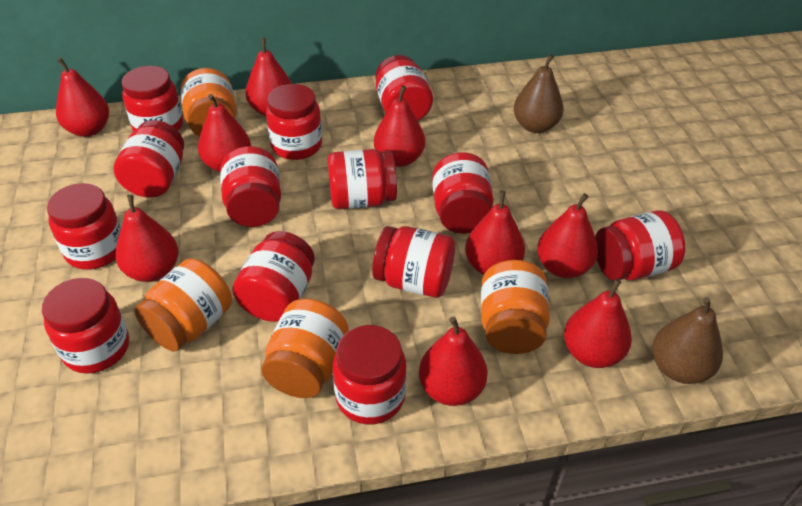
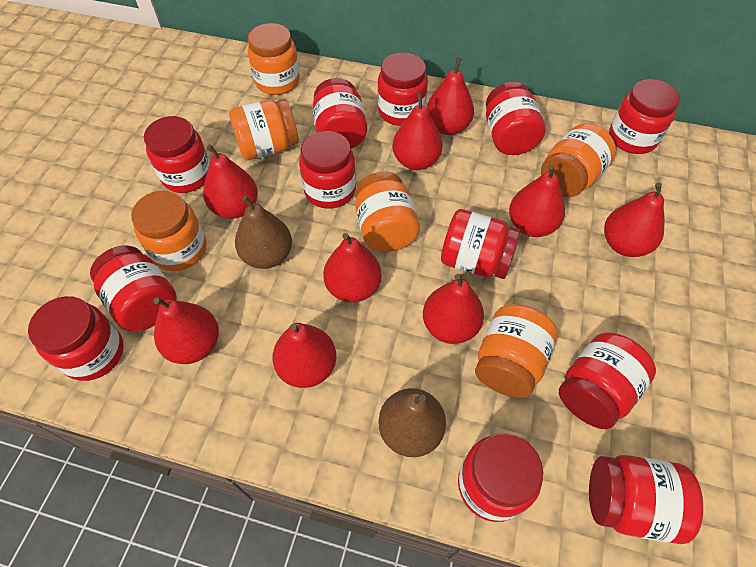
orange jar: [134,258,232,351] [180,68,237,137] [261,299,349,398] [481,260,550,354] = 4 -> [131,191,206,271] [229,99,299,160] [248,23,300,95] [355,171,420,252] [475,304,558,398] [541,123,616,197] = 6
red jar: [42,278,129,374] [47,183,121,270] [114,120,184,198] [122,66,183,131] [220,146,281,227] [232,231,315,322] [266,84,322,160] [328,149,397,209] [333,325,407,425] [372,226,455,298] [376,55,433,121] [432,152,494,234] [595,210,685,281] = 13 -> [28,296,124,381] [90,245,177,331] [144,116,210,193] [299,131,356,209] [312,78,367,149] [378,53,428,126] [441,209,520,279] [458,433,543,522] [486,82,546,155] [559,333,656,429] [589,455,703,544] [609,79,680,154] = 12

